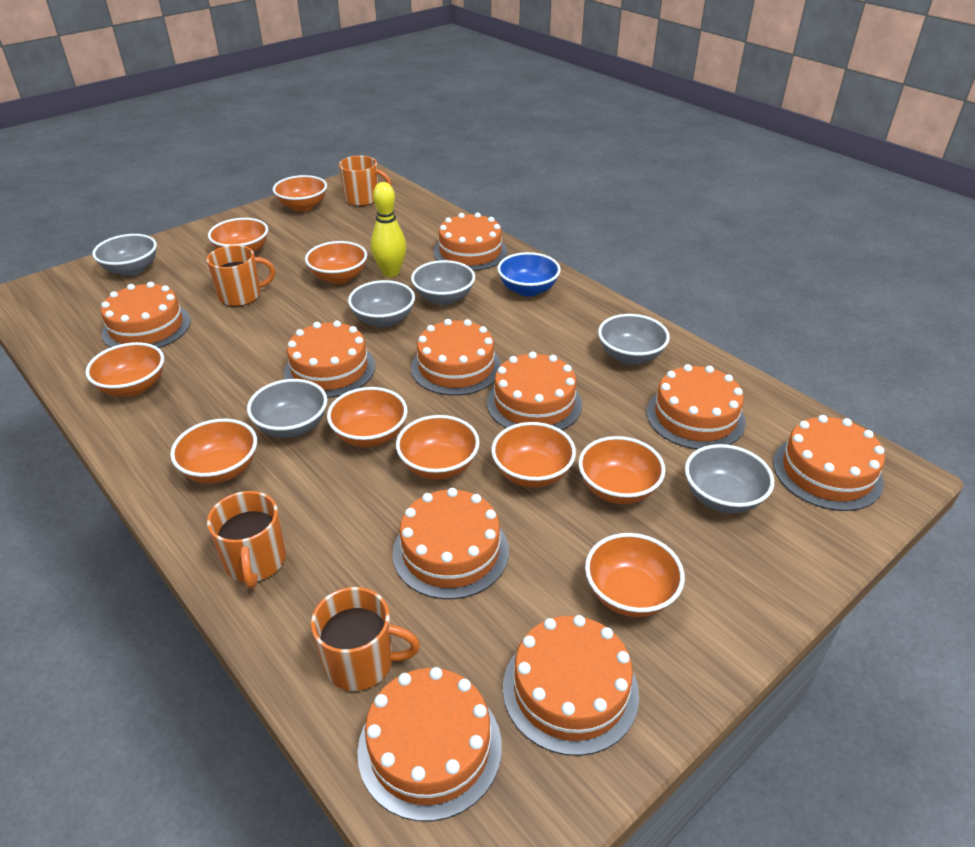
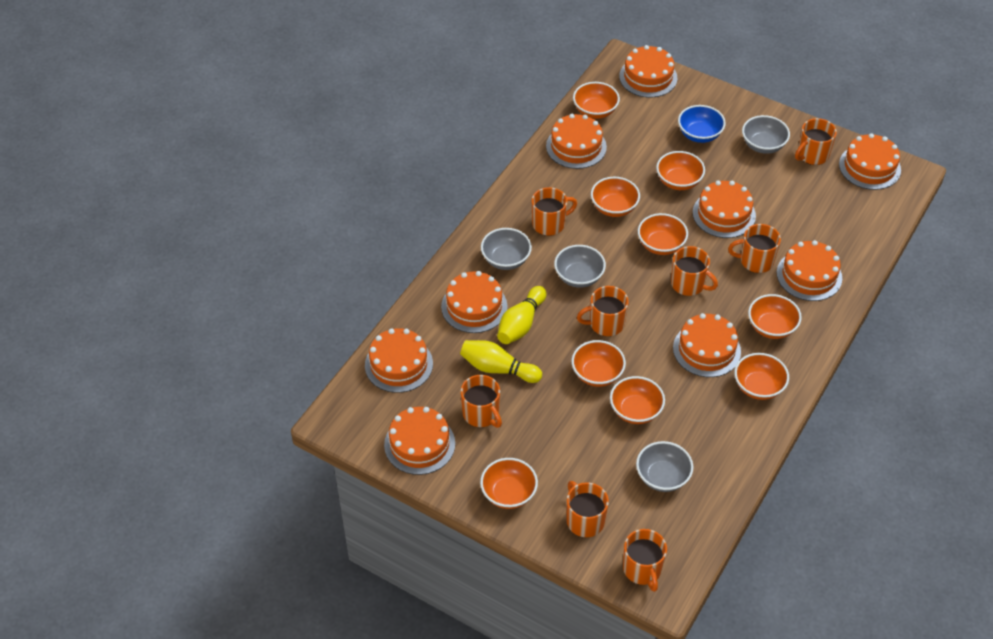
grey bowl: [92,234,157,276] [247,379,327,438] [348,280,415,328] [411,260,475,305] [598,314,670,365] [685,444,774,514] = 6 -> [481,228,532,270] [554,245,606,288] [636,441,693,492] [742,115,790,154] = 4
orange bowl: [85,342,164,397] [170,419,257,484] [208,218,268,252] [273,175,327,212] [305,241,367,284] [327,387,408,447] [396,415,480,480] [491,422,576,488] [578,436,665,504] [585,533,685,617] = 10 -> [480,458,538,509] [571,340,626,387] [573,82,620,119] [591,177,640,217] [610,376,665,424] [638,213,688,255] [656,151,705,190] [734,353,789,400] [748,294,802,339] = 9
orange cake: [101,282,191,348] [284,321,375,398] [357,667,502,821] [392,488,509,599] [411,319,501,396] [434,212,507,271] [487,352,582,430] [503,615,639,756] [646,364,746,449] [773,415,885,511] = 10 -> [365,328,433,393] [384,407,455,475] [441,271,508,333] [546,114,607,169] [619,45,677,98] [673,313,741,377] [693,181,756,238] [777,240,842,301] [839,133,901,190] = 9
orange mug: [206,245,275,306] [207,491,286,589] [311,587,420,691] [339,156,391,206] = 4 -> [461,375,502,428] [532,187,577,236] [567,481,609,537] [577,286,629,336] [623,529,667,592] [671,246,718,296] [728,224,781,273] [795,118,837,165] = 8
yellow bowling pin: [371,182,406,277] = 1 -> [460,340,542,383] [497,286,546,344] = 2

